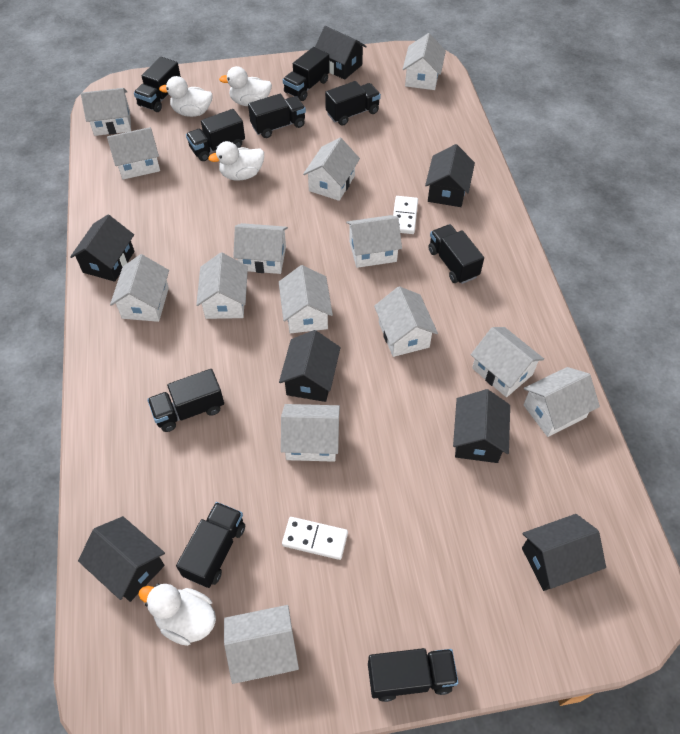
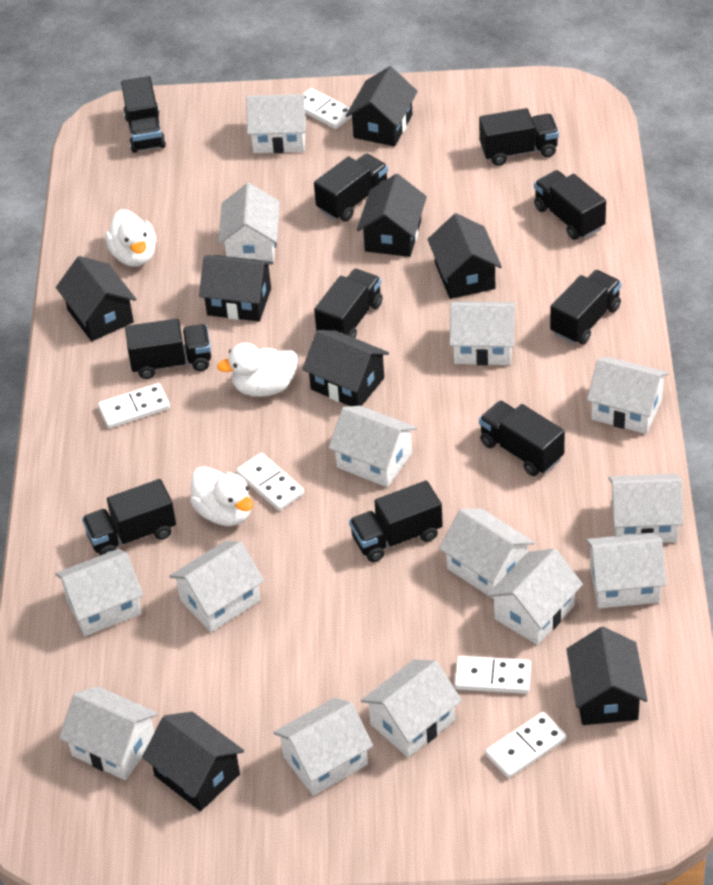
black house: [70,215,135,282] [78,516,165,602] [279,330,341,402] [315,26,367,80] [425,144,475,207] [453,389,510,463] [522,514,606,591] = 7 -> [56,256,136,341] [142,712,244,811] [199,255,273,322] [302,330,389,406] [346,66,418,146] [357,174,427,257] [427,213,502,299] [566,627,647,725] = 8
black truck: [134,57,181,112] [147,369,224,432] [176,502,245,588] [186,109,245,161] [248,94,306,138] [283,47,330,101] [325,81,381,126] [368,648,459,702] [428,224,484,284] = 9 -> [82,479,176,556] [121,76,166,153] [125,319,211,379] [314,153,388,222] [314,269,383,338] [349,480,443,562] [479,108,559,166] [479,401,565,476] [534,170,606,240] [550,270,621,344] = 10
white domino: [282,517,348,560] [393,196,418,234] = 2 -> [98,383,170,428] [236,453,304,511] [303,88,352,129] [455,656,531,694] [486,712,566,778] = 5
white duck: [138,584,216,646] [159,76,213,117] [208,141,264,181] [219,66,272,106] = 4 -> [105,209,156,267] [190,466,253,526] [217,343,298,397] = 3

